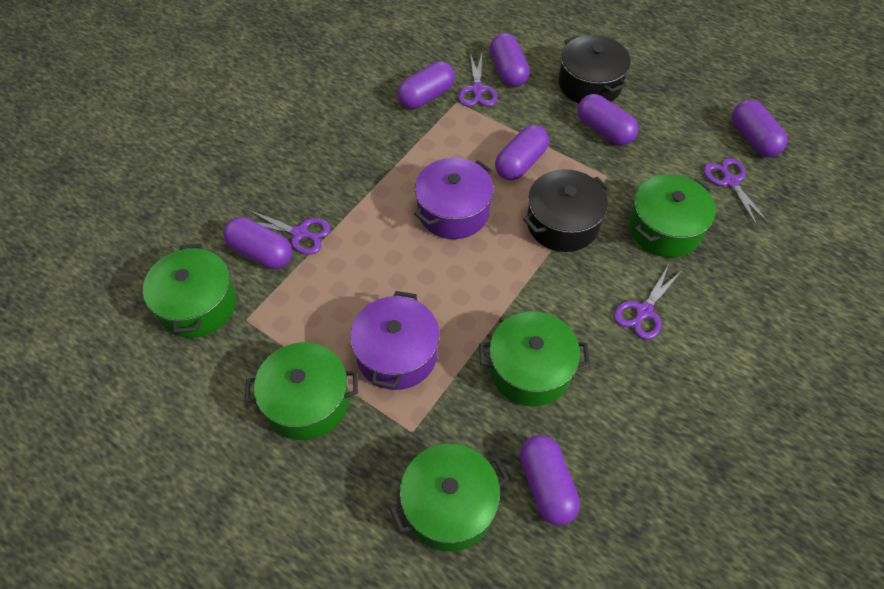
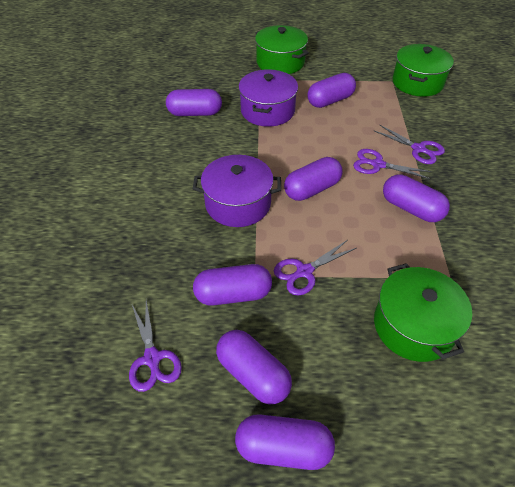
black pot: [523,169,610,252] [559,35,631,104] = 2 -> none = 0
green pot: [143,244,236,338] [245,342,358,440] [390,444,509,551] [479,311,590,406] [629,174,716,257] = 5 -> [255,25,309,74] [374,263,472,362] [393,44,454,97] = 3

